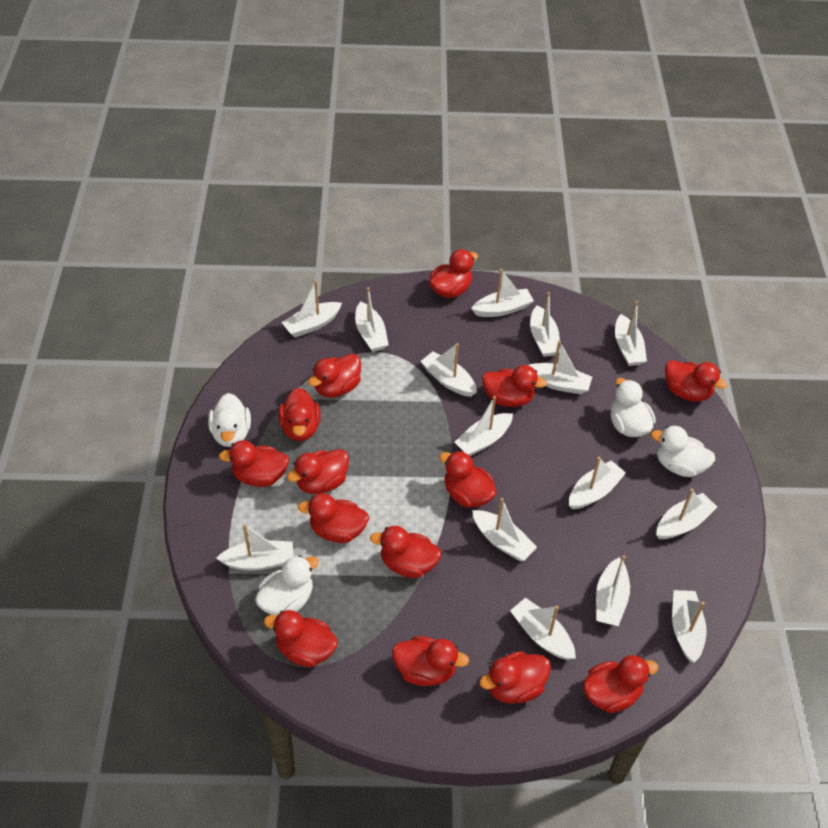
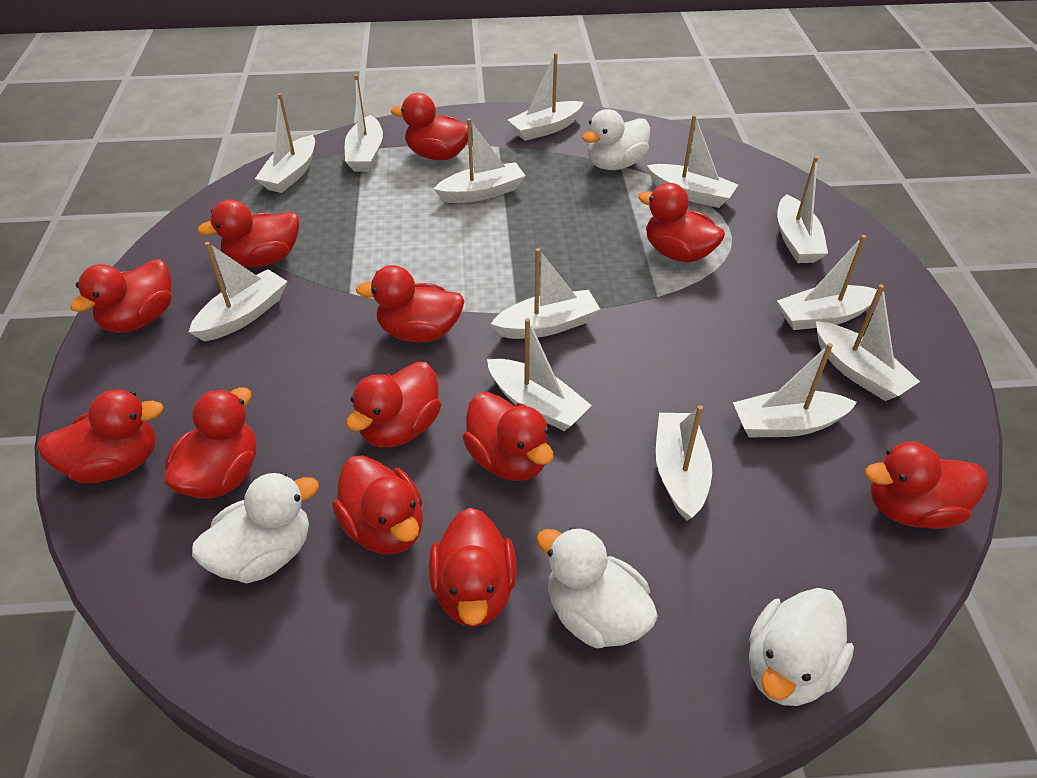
red duck: [219,440,289,487] [264,610,338,667] [278,388,321,441] [287,449,349,494] [298,493,369,543] [308,354,361,398] [370,526,441,578] [392,636,469,686] [429,249,478,298] [439,451,497,508] [479,651,551,703] [482,365,547,407] [583,655,658,713] [665,360,727,402] = 14 -> [37,390,164,483] [70,259,172,332] [165,387,256,498] [197,199,299,267] [332,455,423,554] [346,362,441,447] [356,265,465,342] [391,93,472,160] [428,508,517,627] [463,392,553,481] [638,183,725,263] [865,442,988,529] = 12
white boat: [216,524,294,571] [281,280,342,338] [355,287,389,352] [420,343,477,397] [454,396,513,456] [471,269,534,317] [472,498,537,561] [510,597,576,660] [528,341,592,394] [530,292,560,357] [569,457,626,509] [596,555,630,626] [615,301,647,366] [656,489,717,539] [672,590,707,663] = 15 -> [189,242,288,342] [255,93,315,193] [345,74,383,172] [433,118,525,203] [487,318,592,431] [490,248,600,339] [508,53,583,141] [647,115,738,208] [656,405,712,521] [733,343,857,437] [777,156,828,263] [777,235,877,330] [816,284,920,401] = 13

